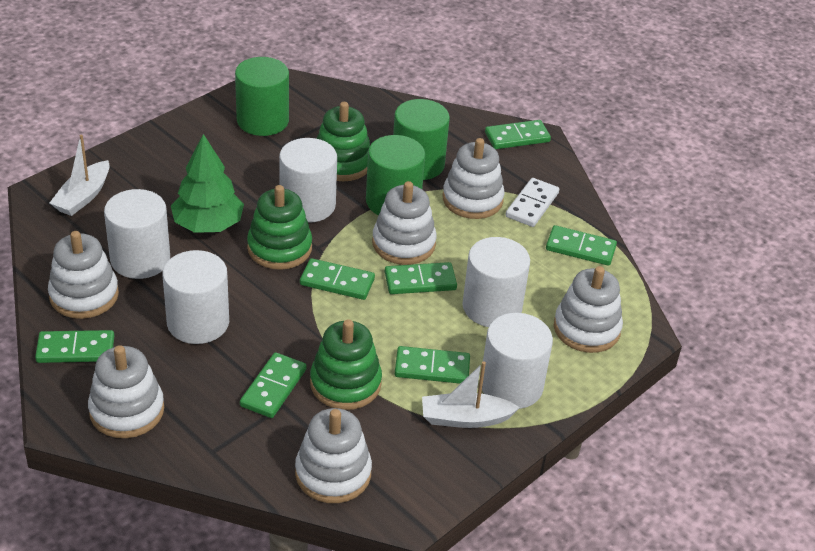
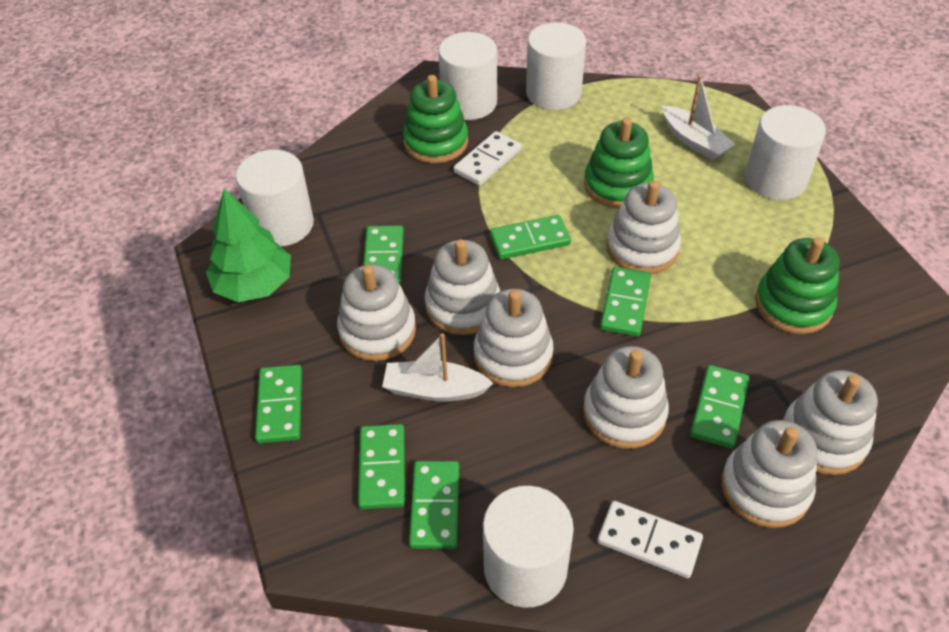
green cylinder: [235,57,289,136] [366,135,425,215] [393,99,450,180] = 3 -> none = 0
white domino: [506,178,559,227] = 1 -> [454,131,521,186] [597,501,703,578] = 2
white stacking toy: [48,231,119,319] [88,345,164,438] [295,408,372,503] [372,181,437,265] [443,138,505,219] [554,266,623,353] = 6 -> [337,264,416,361] [425,239,500,335] [474,289,553,387] [583,346,669,449] [606,180,681,274] [721,420,817,528] [782,370,878,475] = 7

